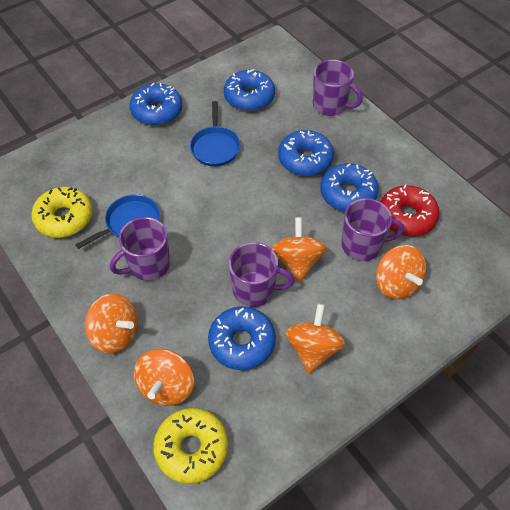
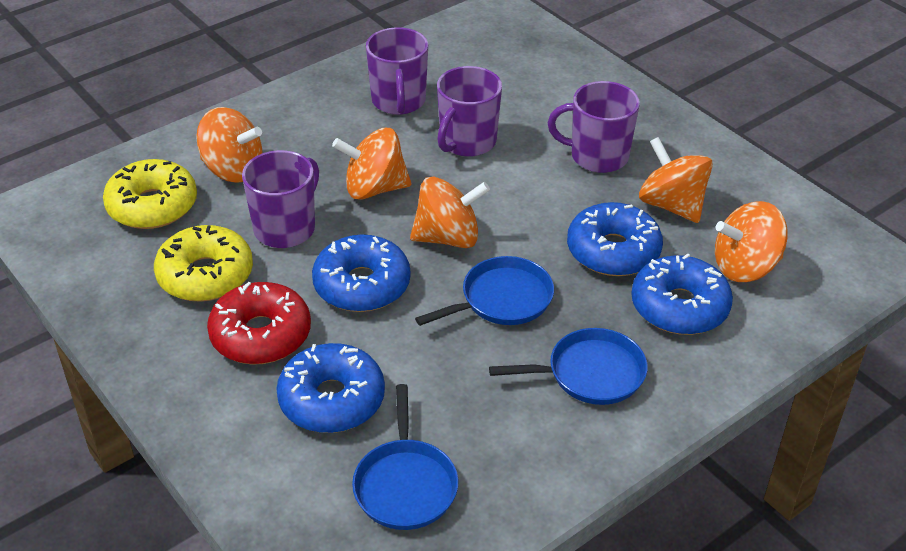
blue donut: [130,83,182,125] [208,306,276,370] [224,69,275,111] [278,130,334,176] [320,163,379,212] = 5 -> [276,343,385,433] [312,234,411,312] [567,202,663,276] [631,254,733,335] = 4
blue pan: [75,194,160,249] [190,101,240,166] = 2 -> [352,384,458,530] [415,256,554,326] [489,328,648,405] = 3

